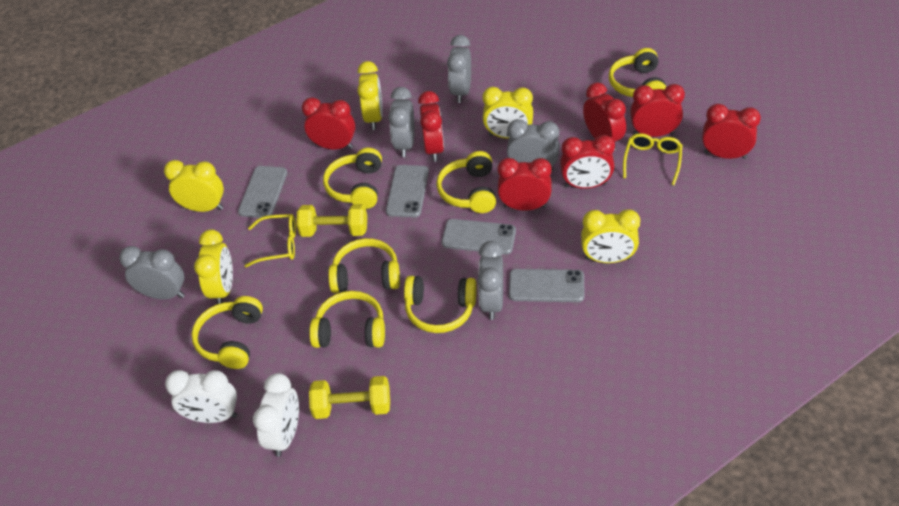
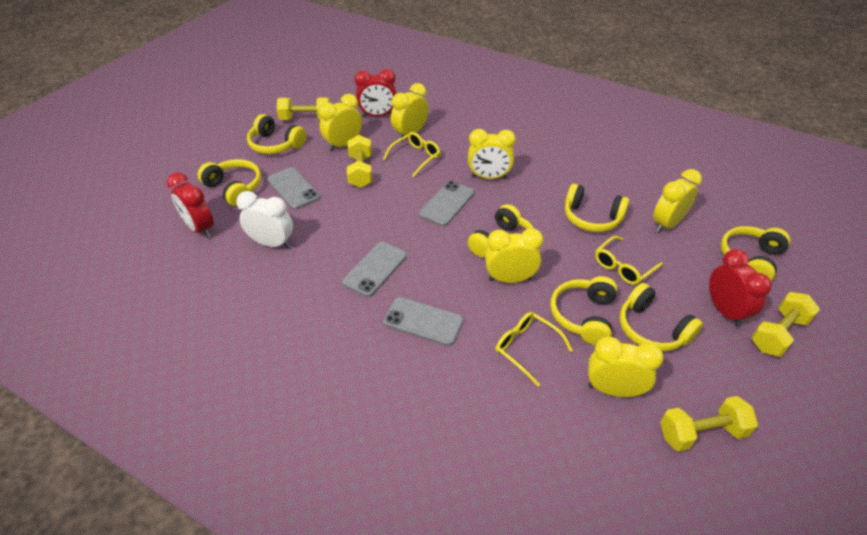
grey clock: [119,246,185,300] [388,87,415,157] [447,35,471,103] [477,241,503,320] [507,119,560,172] = 5 -> none = 0
red clock: [302,97,355,149] [418,91,444,162] [497,158,552,211] [560,135,615,189] [583,82,626,150] [630,84,685,137] [702,104,761,159] = 7 -> [167,172,214,238] [355,69,396,117] [709,249,772,327] = 3
white clock: [165,370,237,423] [253,373,299,457] = 2 -> [236,191,293,248] = 1
yellow clock: [164,160,224,212] [194,229,233,304] [357,61,383,130] [482,87,533,139] [581,209,640,263] = 5 -> [319,94,362,151] [391,83,429,139] [468,129,516,179] [485,228,543,283] [588,337,664,397] [653,169,702,233] = 6
yellow dumbbell: [296,204,367,237] [309,376,390,419] = 2 -> [277,97,330,120] [347,135,372,188] [660,396,758,452] [751,292,820,357] = 4
yellow glasses: [245,214,296,267] [623,133,682,185] = 2 -> [383,132,440,177] [496,312,573,387] [595,236,663,285] = 3

